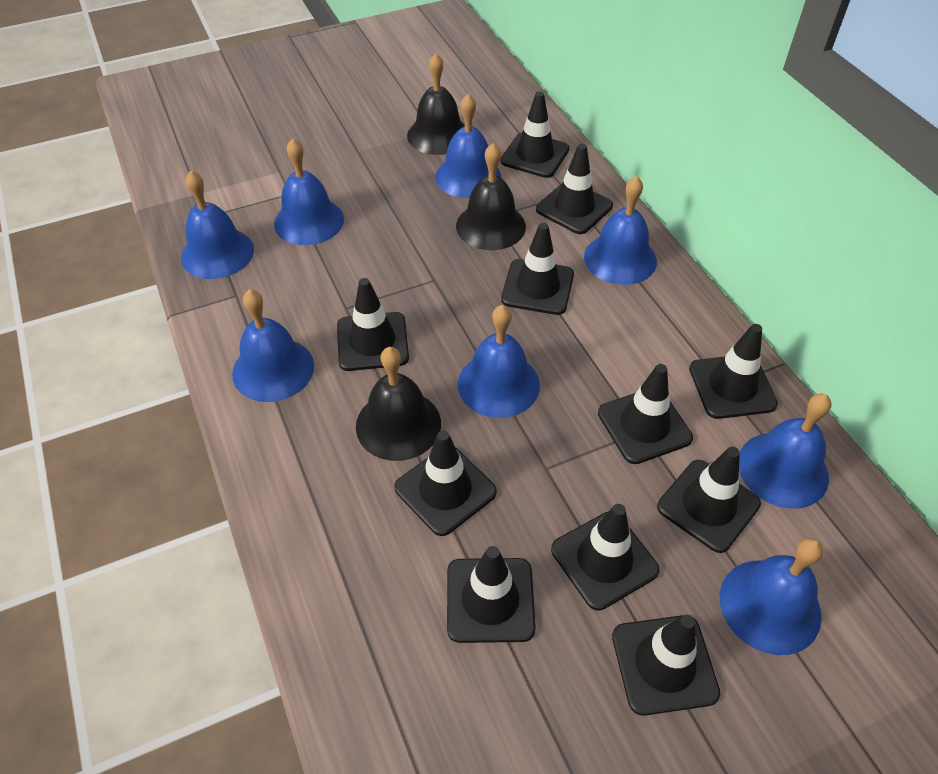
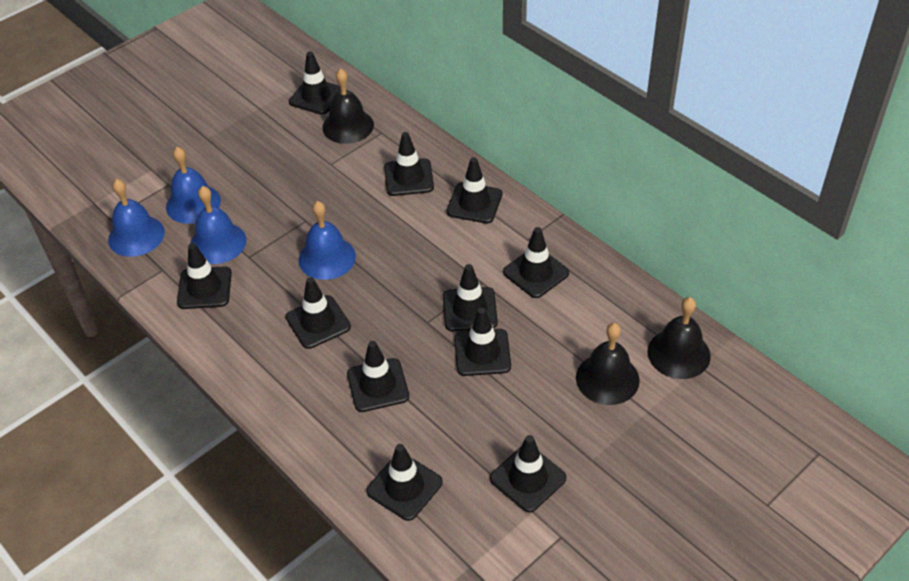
blue bell: [181,170,254,279] [232,289,314,402] [274,138,344,245] [435,94,501,198] [458,305,540,418] [584,176,657,285] [720,538,823,655] [739,393,831,509] = 8 -> [108,179,165,257] [166,147,221,224] [190,186,246,264] [298,201,356,280] = 4

